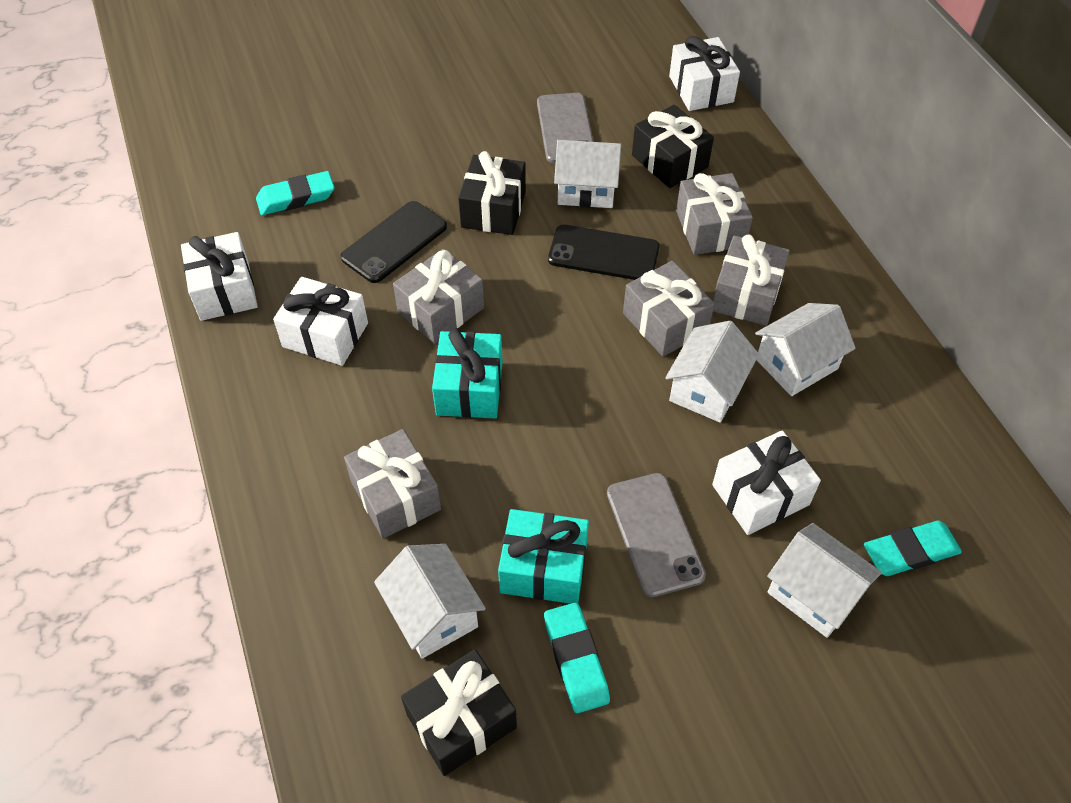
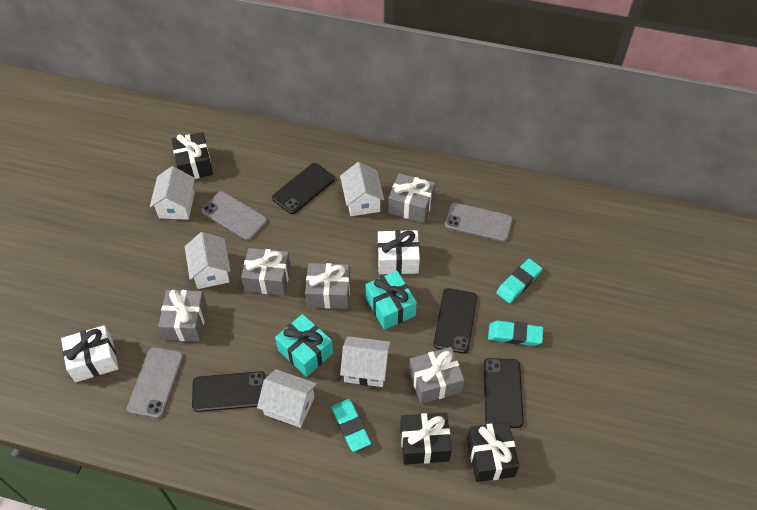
black phone: [340,201,447,283] [548,224,660,280] = 2 -> [192,371,266,412] [272,163,335,214] [434,288,477,354] [484,358,524,428] = 4
grey phone: [537,93,594,163] [607,473,706,597] = 2 -> [127,347,184,418] [202,191,267,241] [445,203,513,242] = 3
white gift: [181,232,258,321] [273,277,368,366] [669,36,740,111] [712,431,821,535] = 4 -> [61,325,119,382] [378,230,420,274] = 2

